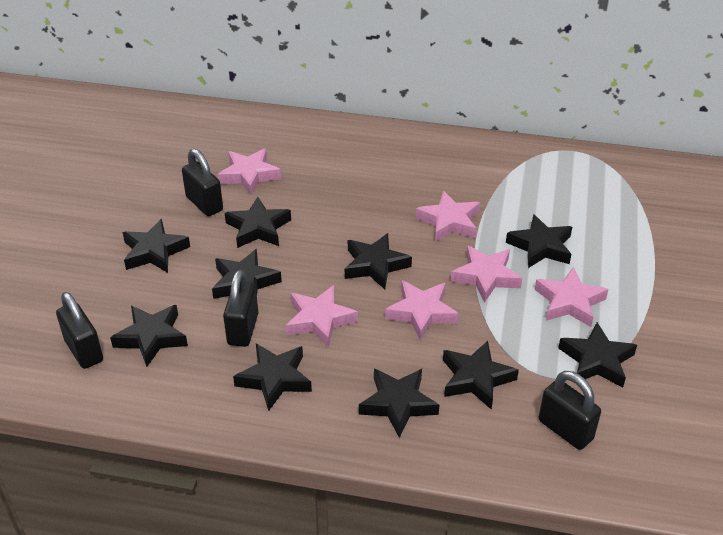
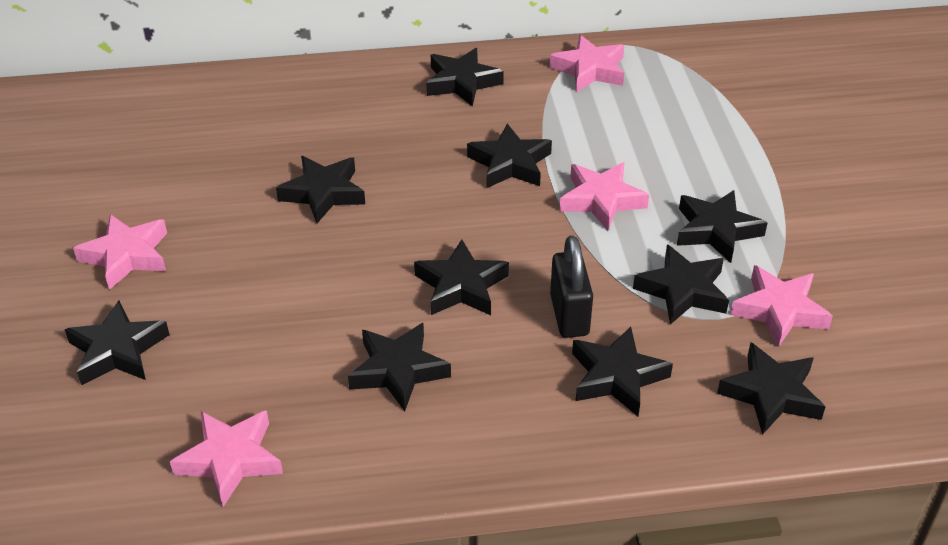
black padlock: [56,292,103,369] [182,149,223,216] [223,270,258,347] [539,371,601,450] = 4 -> [550,235,593,338] = 1
pink star: [218,148,281,195] [286,285,358,348] [385,280,459,341] [415,191,480,242] [451,245,522,303] [535,267,609,327] = 6 -> [73,214,167,290] [170,410,283,507] [549,35,625,92] [559,162,649,231] [730,265,833,347] = 5

